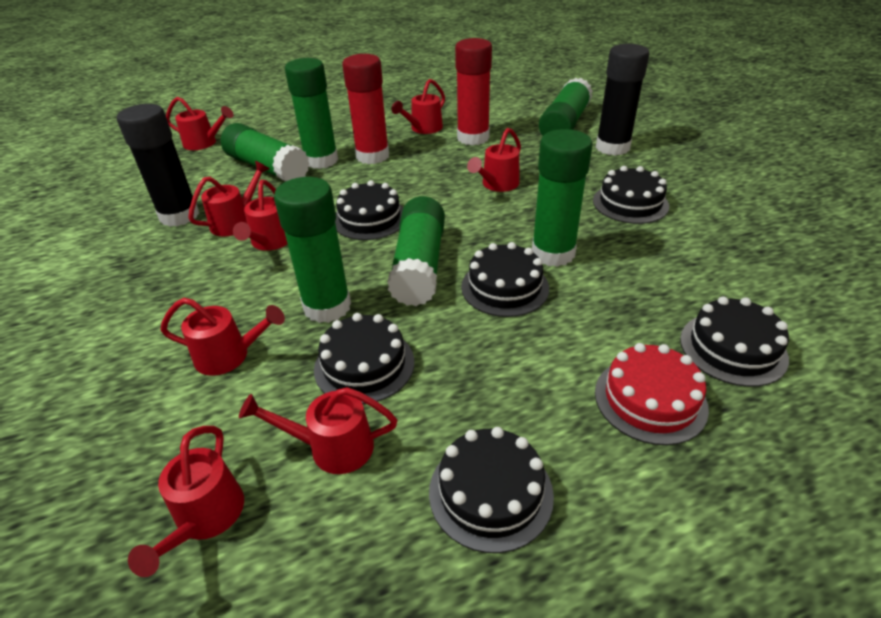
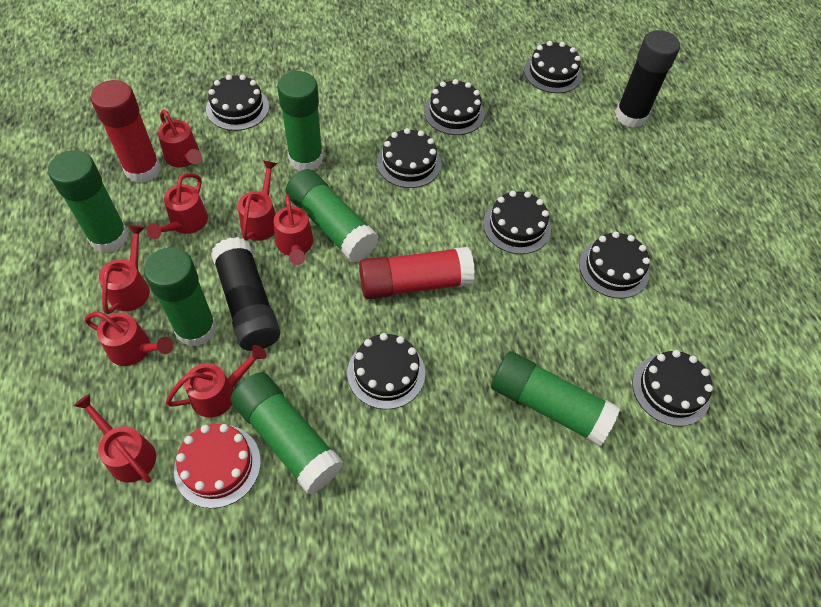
black cake: [314,313,414,404] [335,180,403,240] [429,427,554,553] [461,242,549,317] [593,166,669,224] [680,296,789,387] = 6 -> [206,74,269,131] [347,333,425,409] [377,128,441,188] [424,79,485,135] [483,191,551,254] [524,41,582,93] [579,232,650,299] [632,350,713,426] = 8

